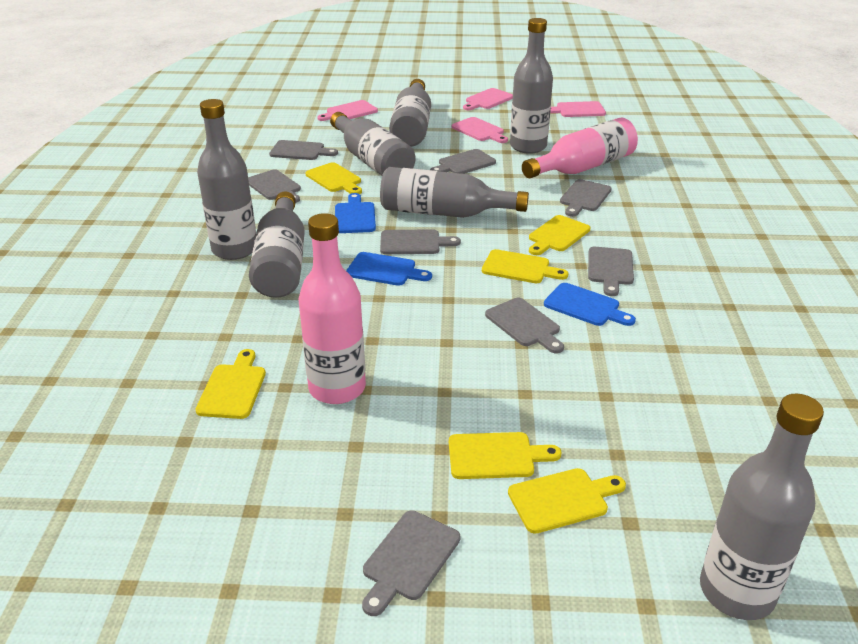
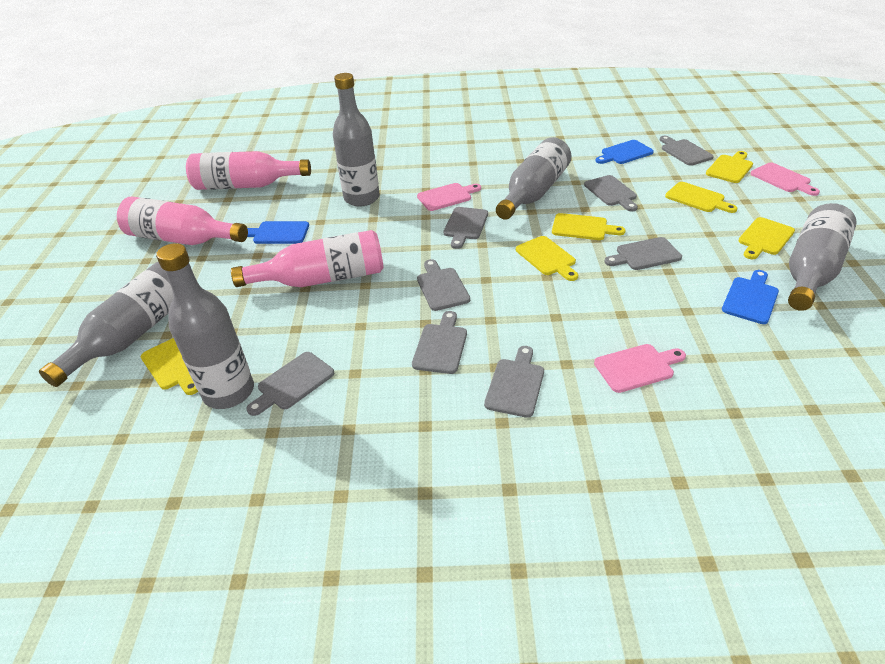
grey bottle: [197,99,256,260] [249,191,305,298] [330,112,415,175] [380,167,529,218] [389,79,431,147] [510,18,553,154] [700,394,824,620] = 7 -> [39,262,174,387] [156,243,254,409] [333,73,380,207] [496,137,571,220] [788,203,857,311] = 5
pink bottle: [299,213,366,404] [522,117,638,178] = 2 -> [117,196,248,245] [186,151,311,190] [231,230,383,287] = 3
pink cutting board: [317,100,378,121] [452,117,508,143] [463,88,513,110] [550,101,606,117] = 4 -> [417,183,481,211] [594,344,686,393] [751,162,820,196] = 3

